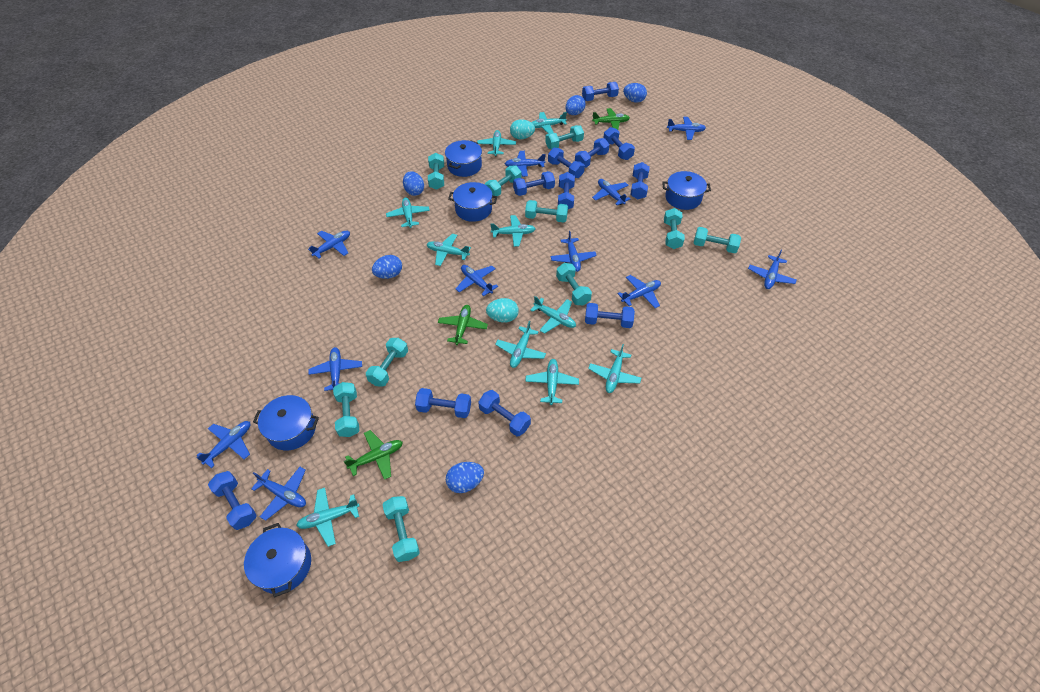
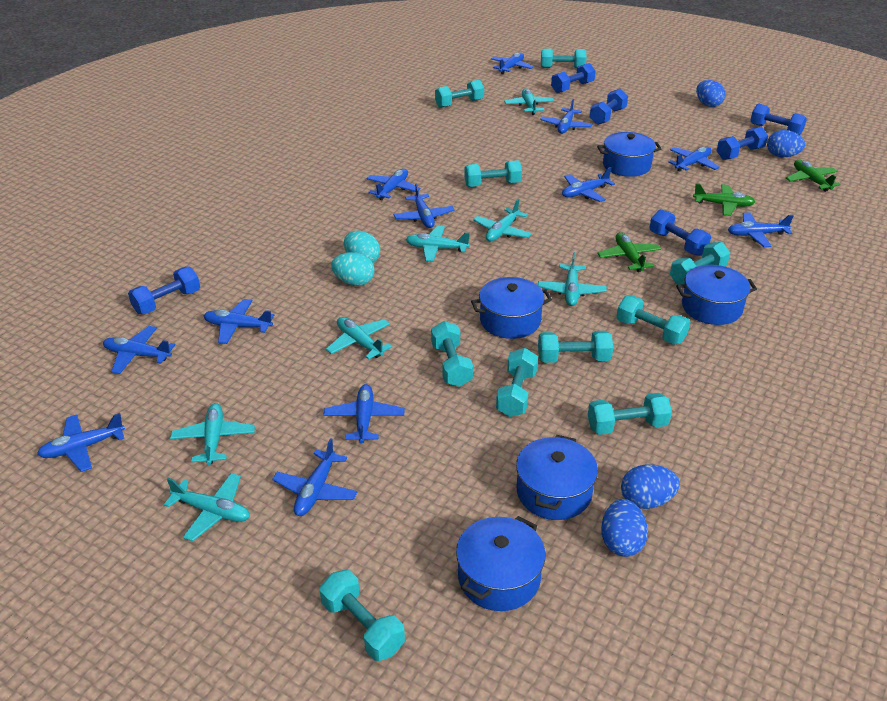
blue dumbbell: [208,471,257,530] [415,388,471,418] [478,390,531,436] [513,171,555,196] [548,148,585,178] [558,172,575,209] [575,138,610,168] [582,82,619,101] [585,303,635,328] [603,127,635,160] [631,162,650,199] = 11 -> [128,266,200,314] [551,63,595,93] [590,89,628,125] [649,209,711,256] [717,127,768,160] [750,104,807,135] = 6
blue egg: [372,255,402,279] [403,171,424,196] [446,462,484,493] [565,95,585,115] [623,83,647,103] = 5 -> [601,499,648,557] [621,464,680,509] [696,80,725,107] [767,130,805,157] = 4
blue plane: [196,421,251,468] [251,467,306,521] [308,231,350,259] [308,347,362,391] [456,265,498,296] [505,151,546,177] [550,231,597,272] [592,179,630,205] [618,275,661,308] [667,117,706,140] [748,250,797,289] = 11 -> [37,413,125,472] [103,326,175,374] [204,299,274,344] [272,438,357,516] [323,384,405,444] [366,169,420,200] [394,183,454,228] [491,53,534,74] [540,99,593,134] [562,167,615,202] [668,147,720,172] [728,213,794,247] = 12
turquoise plane: [296,488,360,547] [386,197,430,228] [426,234,471,266] [477,130,516,156] [490,215,535,247] [495,321,546,368] [525,359,579,405] [530,296,576,334] [531,112,567,134] [588,344,641,393] = 10 -> [164,473,250,541] [170,403,255,465] [326,317,392,359] [406,225,470,262] [473,199,532,242] [504,88,554,115] [538,252,606,306] = 7

